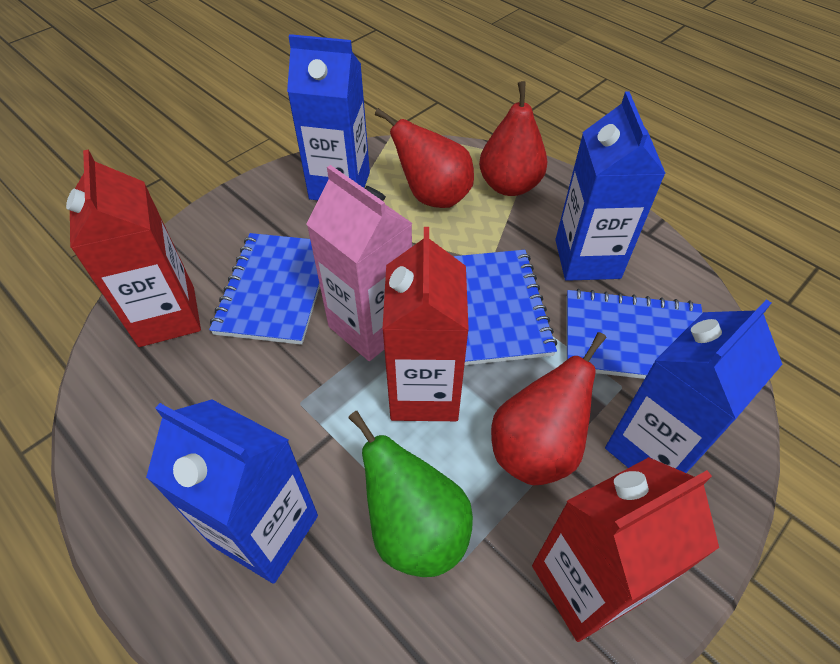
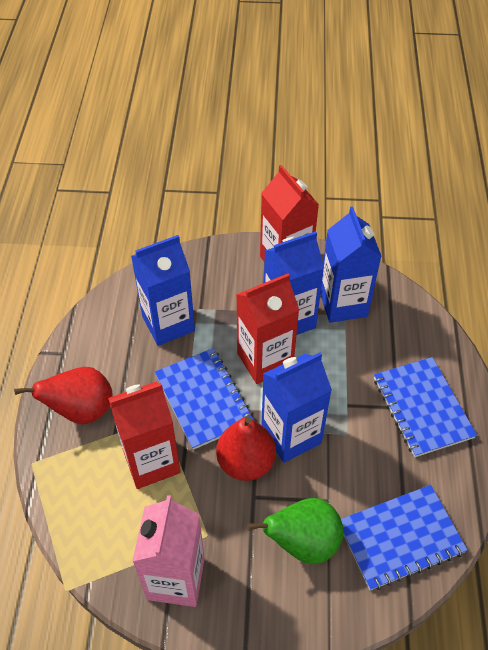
red pear: [375,108,474,208] [479,81,547,196] [491,332,606,485] = 3 -> [14,367,113,424] [216,416,276,481] = 2

